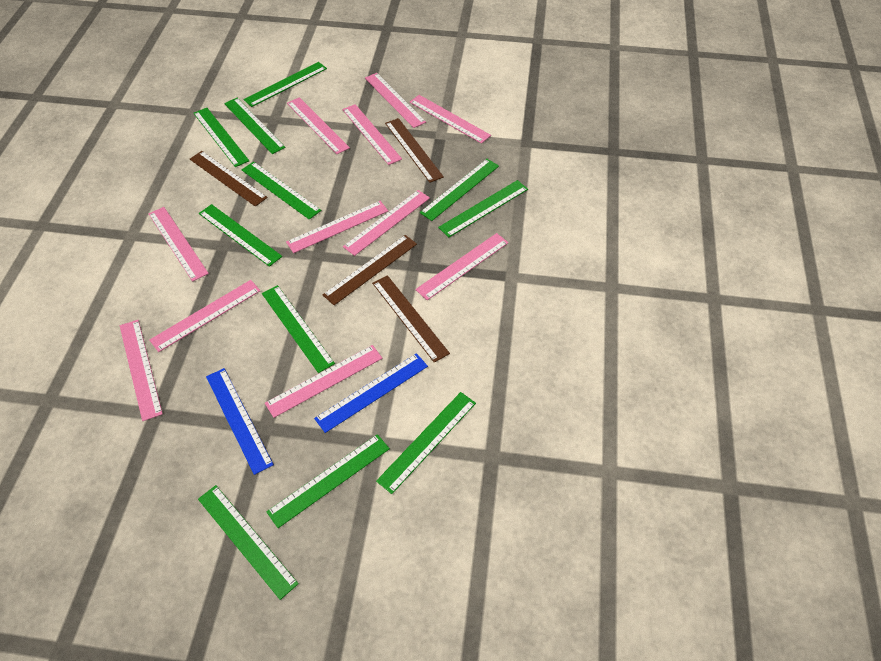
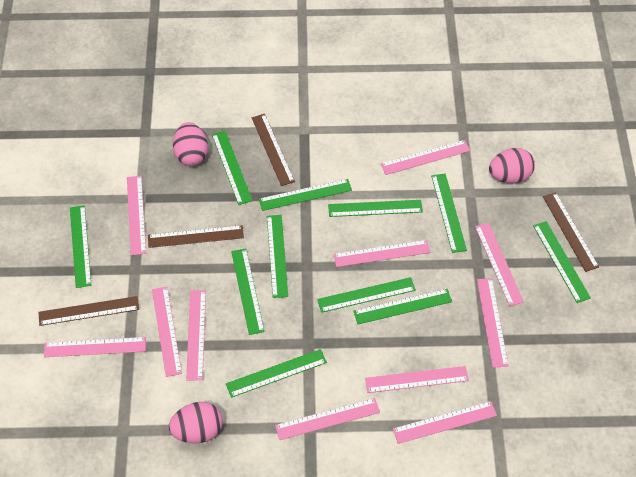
blue ruler: [206,368,274,475] [314,353,428,433] = 2 -> none = 0
pink egg: none = 0 -> [169,402,223,443] [173,122,208,166] [489,148,535,183] = 3

